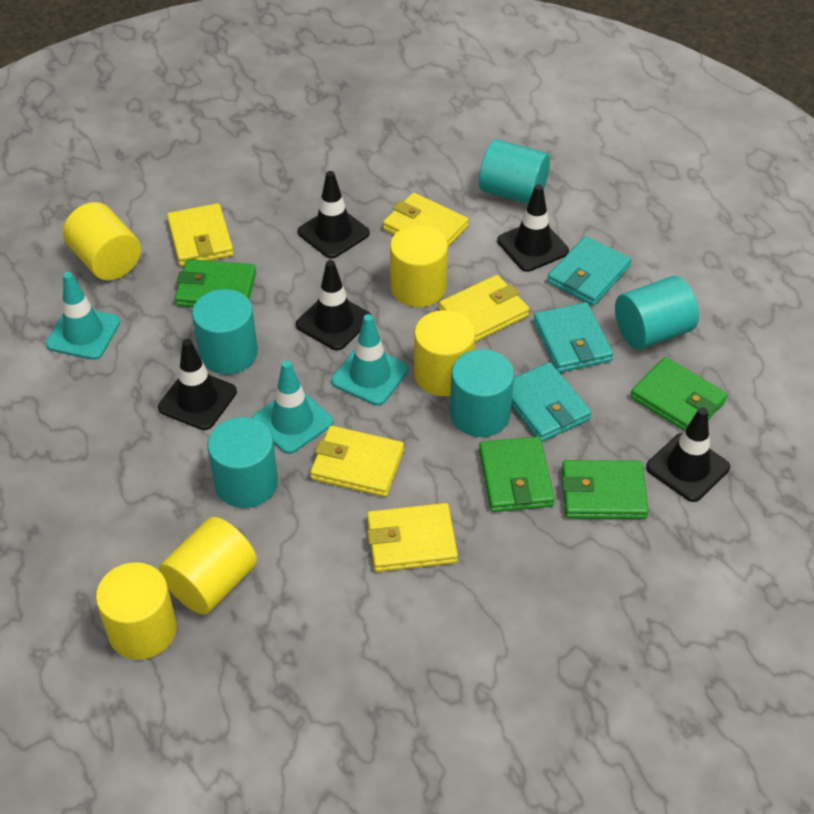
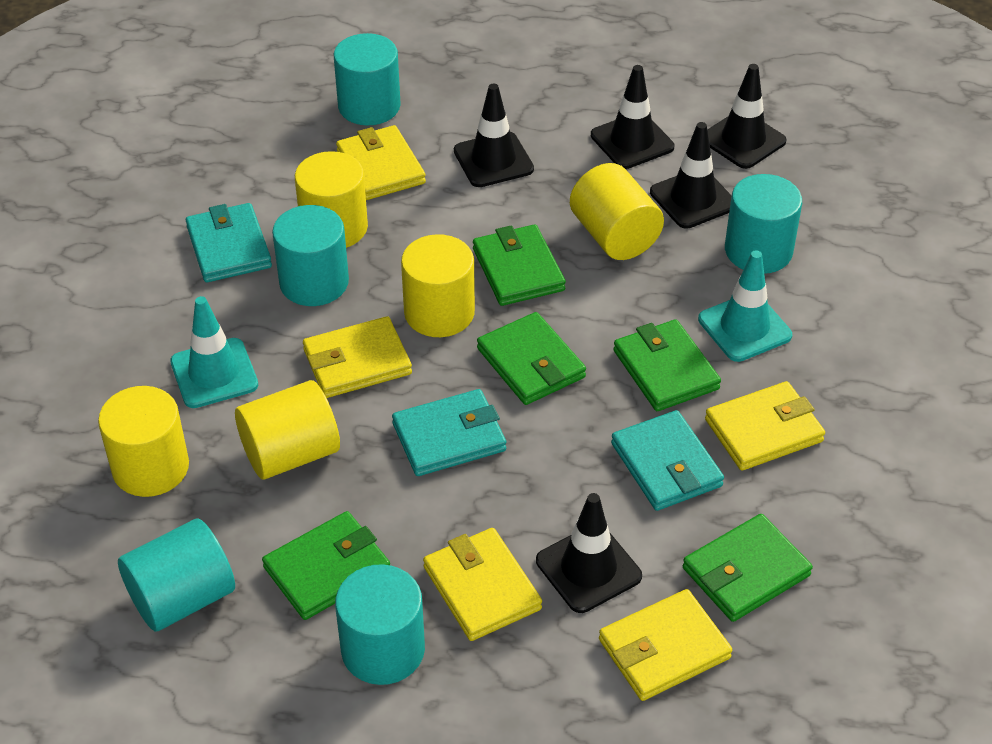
green wallet: [175,259,256,307] [479,436,555,512] [562,460,649,519] [630,357,728,431] = 4 -> [262,511,390,620] [473,224,566,306] [477,312,586,405] [613,319,721,411] [683,514,813,622] = 5
turquoise traffic cone: [46,272,120,360] [252,360,333,454] [331,314,409,406] = 3 -> [170,296,258,408] [698,250,792,362] = 2

